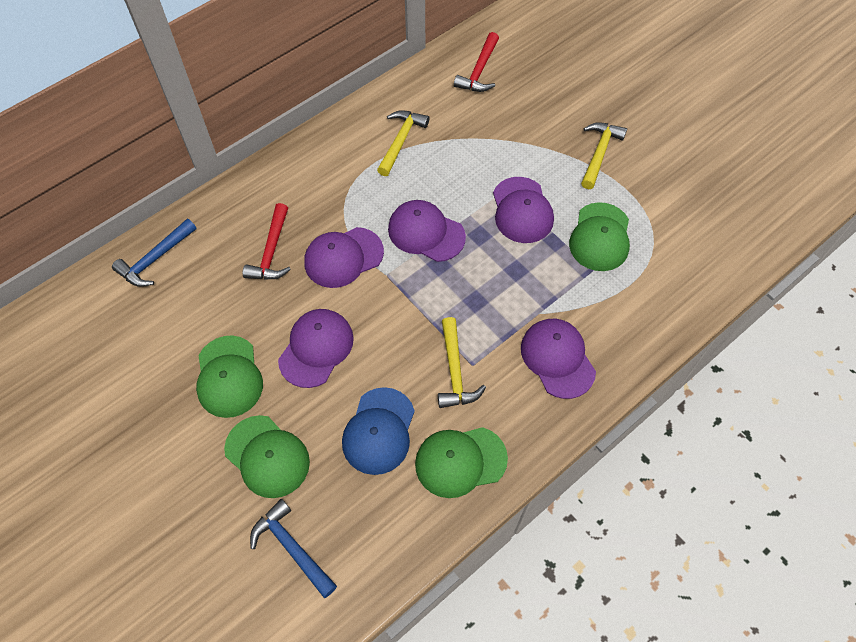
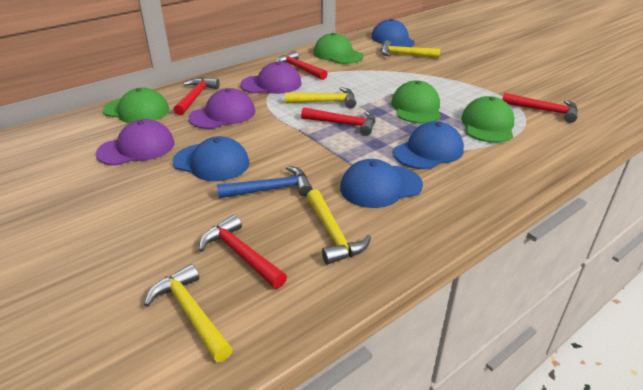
blue cap: [342,387,415,475] = 1 -> [172,136,250,181] [340,159,423,208] [371,19,415,47] [393,121,464,169] = 4
blue hammer: [112,219,196,287] [250,499,337,598] = 2 -> [217,166,313,198] = 1
purple cap: [278,309,354,388] [304,227,384,288] [388,200,466,262] [493,177,554,243] [521,319,596,399] = 5 -> [96,119,175,166] [189,88,255,129] [240,62,301,94] = 3
red hammer: [243,203,291,279] [454,32,499,92] = 2 -> [174,78,220,115] [199,215,287,289] [276,51,327,80] [301,107,375,136] [502,93,578,123] = 5
yellow hammer: [377,110,429,176] [438,317,486,408] [581,122,627,189] = 3 -> [144,264,233,362] [285,87,356,108] [306,189,371,265] [381,40,440,58] = 4

